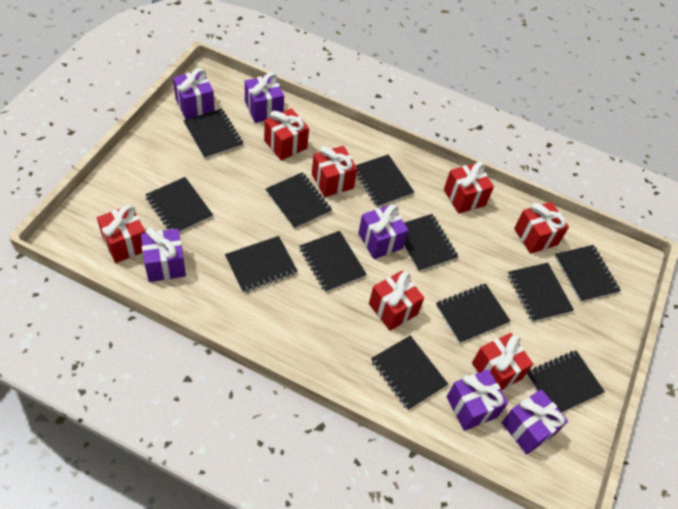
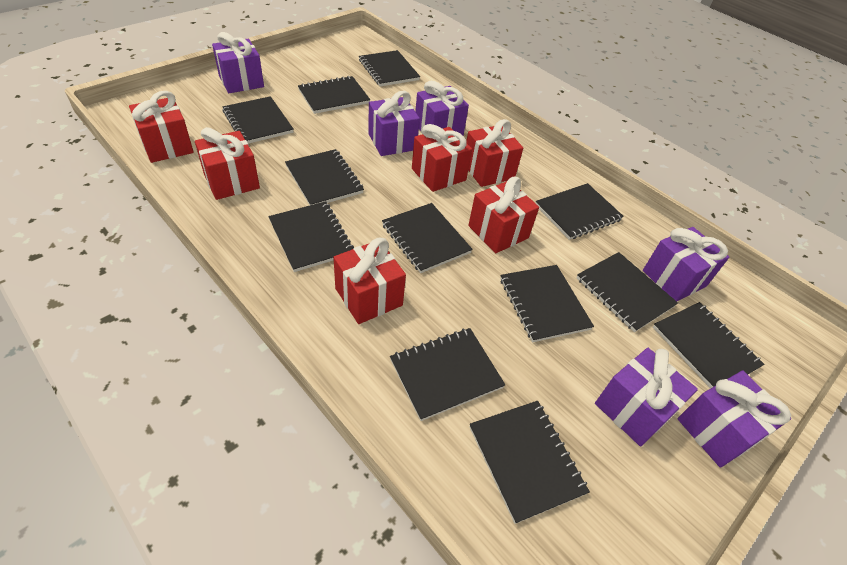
red gift: [97,205,146,263] [264,108,309,161] [312,146,357,197] [369,271,424,331] [444,162,494,214] [472,333,533,390] [514,202,569,254] = 7 -> [129,91,194,163] [195,127,260,200] [333,238,406,324] [412,124,472,192] [466,119,523,187] [468,176,539,253] = 6

